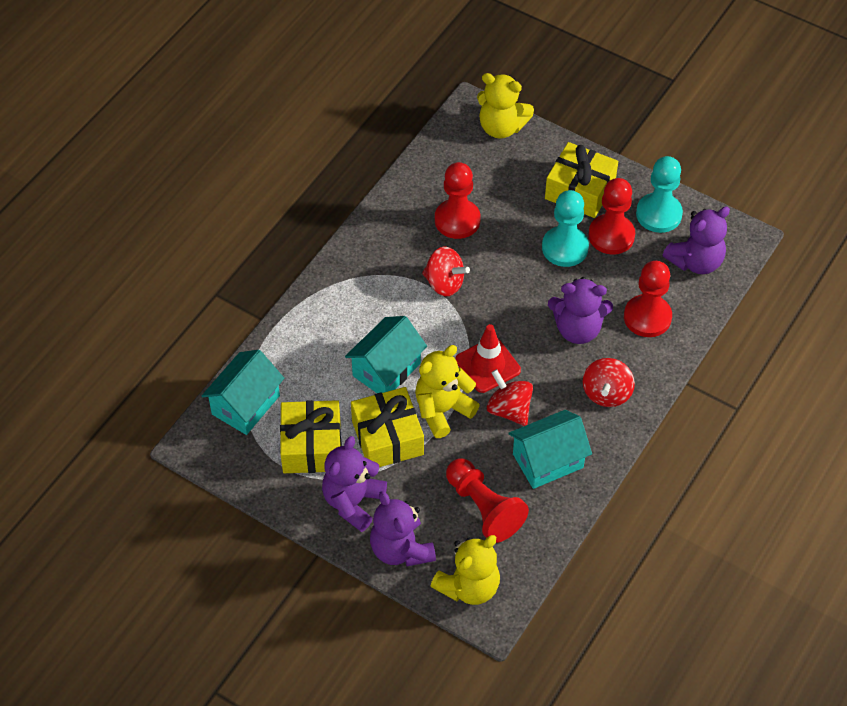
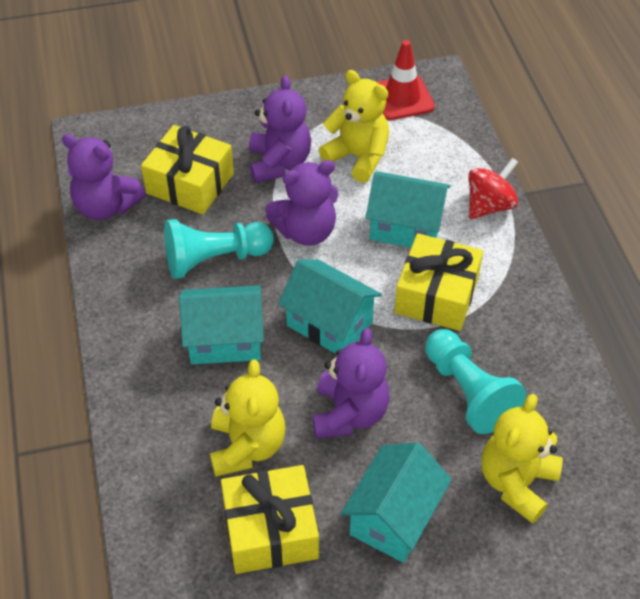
red pawn: [435,162,481,239] [446,459,529,543] [588,178,635,255] [624,261,672,337] = 4 -> none = 0
red spinning top: [422,247,470,296] [487,369,533,426] [583,358,635,407] = 3 -> [469,158,518,219] = 1
turquoise house: [202,350,284,435] [345,316,427,393] [508,410,592,489] = 3 -> [179,285,264,364] [278,259,382,354] [341,442,452,563] [366,172,451,248] = 4

